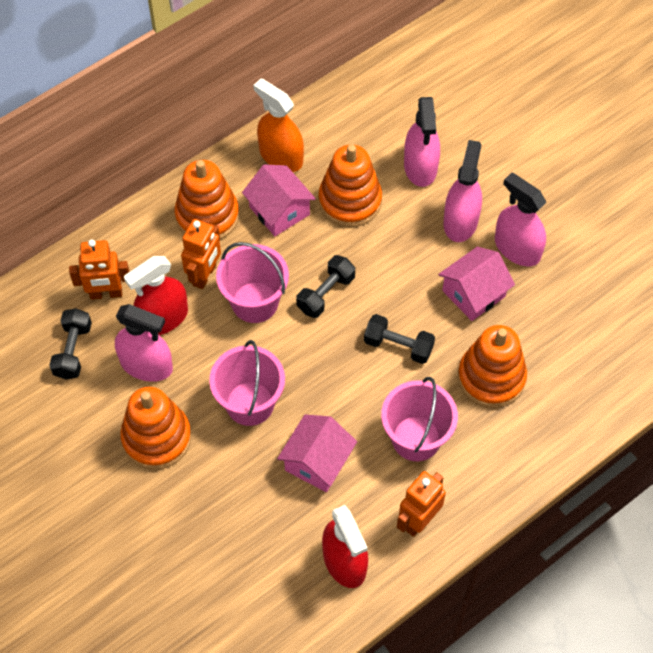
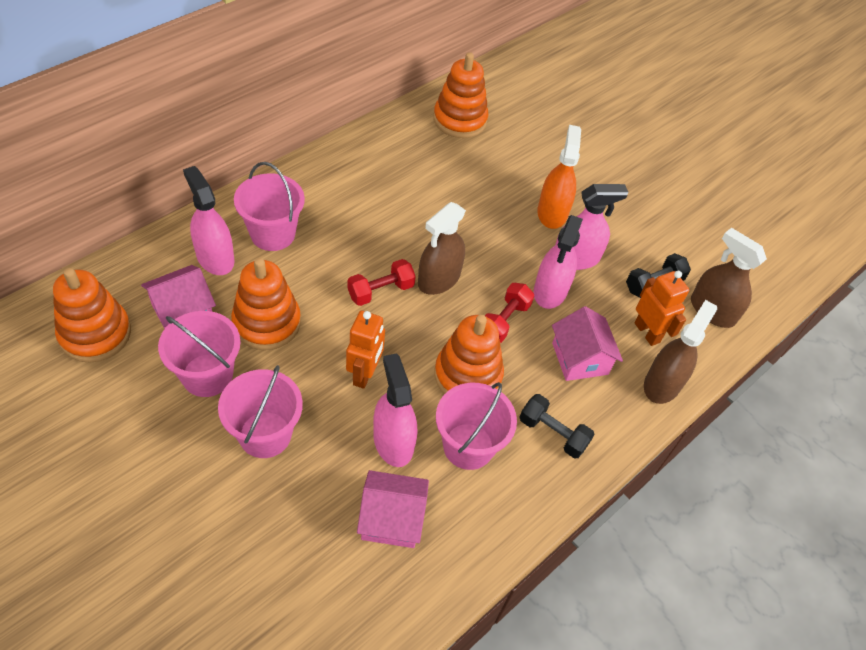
black dumbbell: [49,308,92,379] [296,255,355,318] [364,314,435,364] = 3 -> [519,394,595,458] [626,253,691,298] = 2
brown spray bottle: none = 0 -> [418,202,466,295] [644,300,717,404] [691,228,767,328] = 3
orange robot: [69,239,130,300] [181,219,221,289] [397,471,446,537] = 3 -> [346,311,385,389] [634,271,689,346] = 2
pink bucket: [209,340,285,426] [216,242,289,323] [381,377,458,461] = 3 -> [158,311,240,397] [218,365,303,458] [234,162,305,251] [436,382,517,470] = 4
red dumbbell: none = 0 -> [347,259,416,306] [485,283,534,343] = 2
red spray bottle: [124,256,188,335] [322,505,368,588] = 2 -> none = 0

